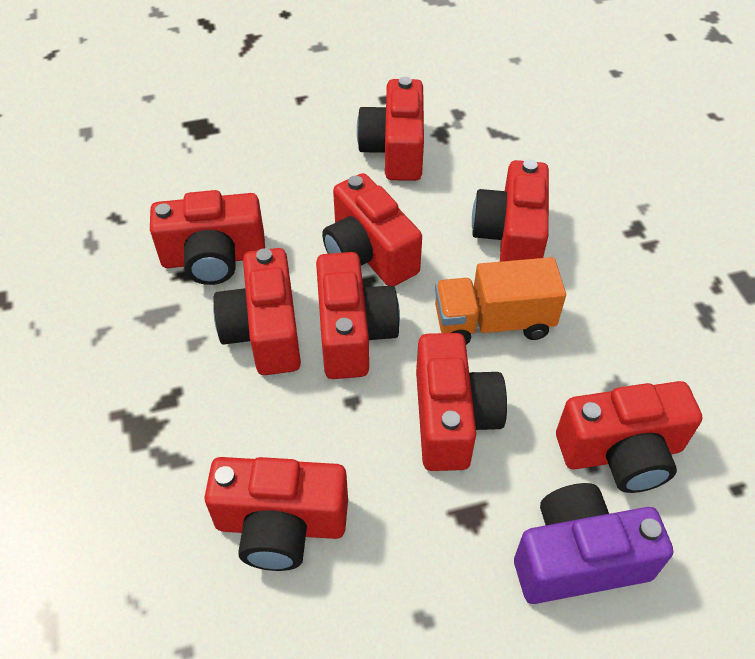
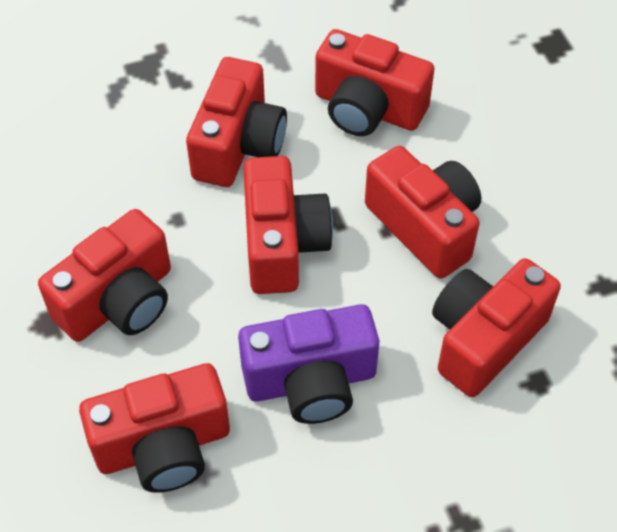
orange truck: [435,257,566,345] = 1 -> none = 0
red camera: [150,190,265,285] [204,457,348,571] [213,248,301,375] [316,252,400,379] [322,173,422,286] [357,77,424,181] [416,333,507,471] [472,159,549,262] [556,381,702,493] = 9 -> [38,209,171,342] [79,363,230,493] [186,57,287,187] [243,156,333,294] [315,29,435,136] [365,146,481,279] [432,258,561,397] = 7

